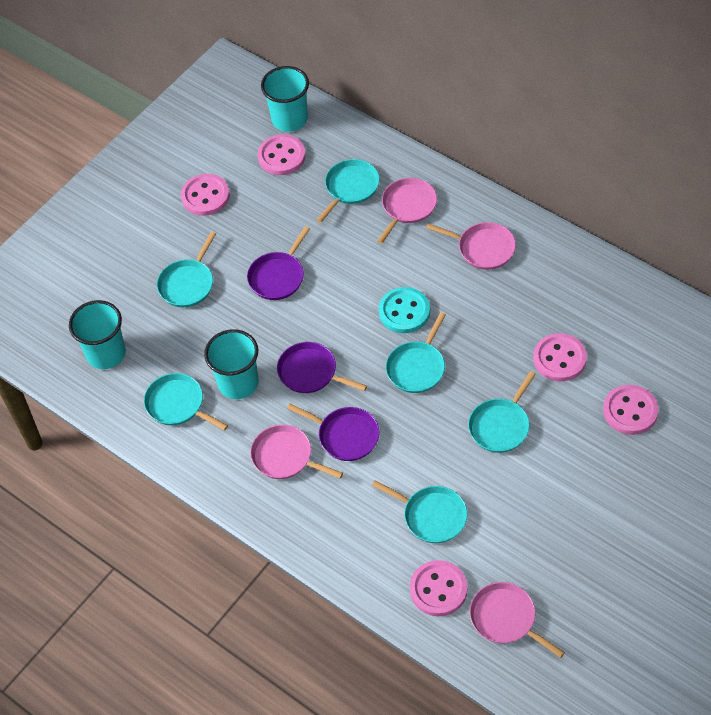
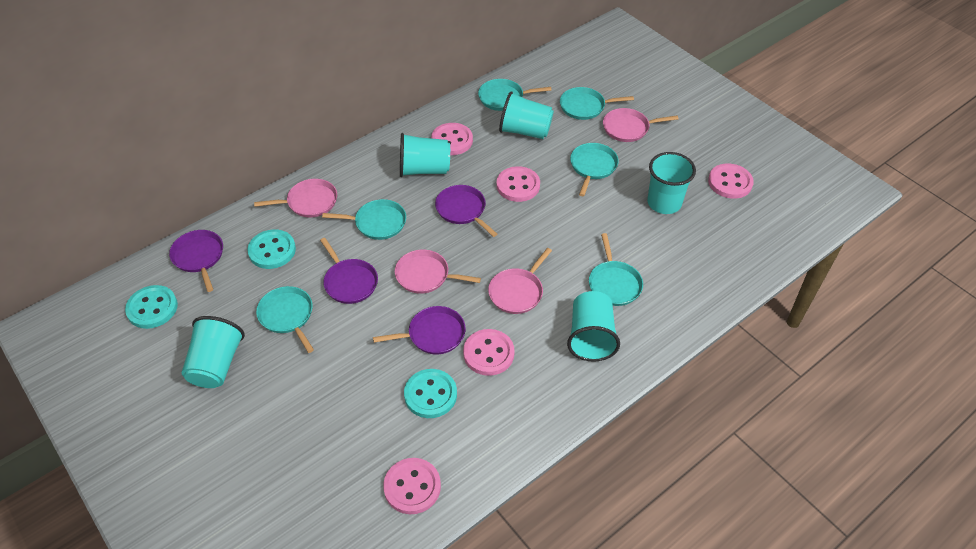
purple pan: [247,226,310,300] [277,342,367,393] [287,404,379,461] = 3 -> [169,230,223,292] [320,238,378,304] [373,306,466,354] [435,185,497,237] = 4
turquoise button: [379,287,430,333] = 1 -> [125,285,178,329] [248,229,296,269] [404,369,457,418] = 3
turquoise cup: [69,300,126,369] [204,329,259,399] [261,66,309,132] = 3 -> [182,316,245,388] [400,133,450,177] [499,91,554,139] [567,291,620,362] [647,152,696,214] = 5

